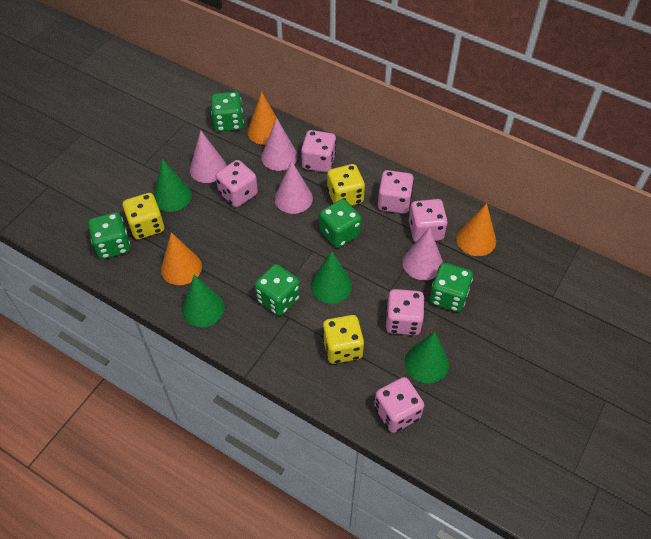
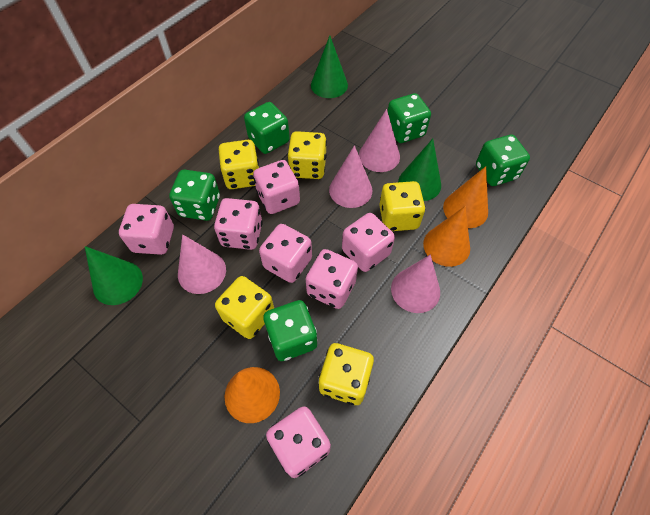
green cone: [154,159,192,212] [182,275,224,327] [311,251,352,304] [405,332,449,384] = 4 -> [85,246,143,305] [311,36,348,98] [398,139,441,201] = 3
pink dice: [216,160,258,207] [301,130,336,172] [374,377,424,433] [378,170,414,214] [386,289,425,335] [409,199,448,242] = 6 -> [119,204,174,255] [214,198,263,250] [253,160,300,214] [259,224,312,283] [266,406,331,478] [306,249,358,309] [342,213,395,272] = 7
yellow dice: [123,193,164,239] [322,315,364,364] [327,164,365,206] = 3 -> [215,276,274,339] [219,140,259,189] [287,131,327,179] [318,343,374,405] [379,181,425,231] = 5

